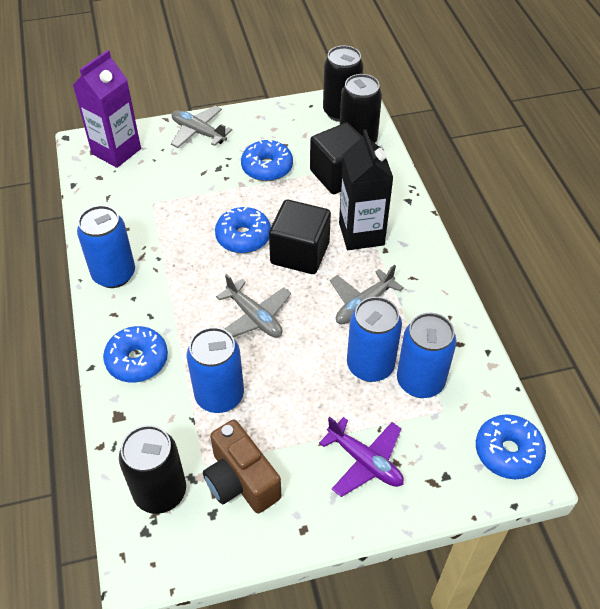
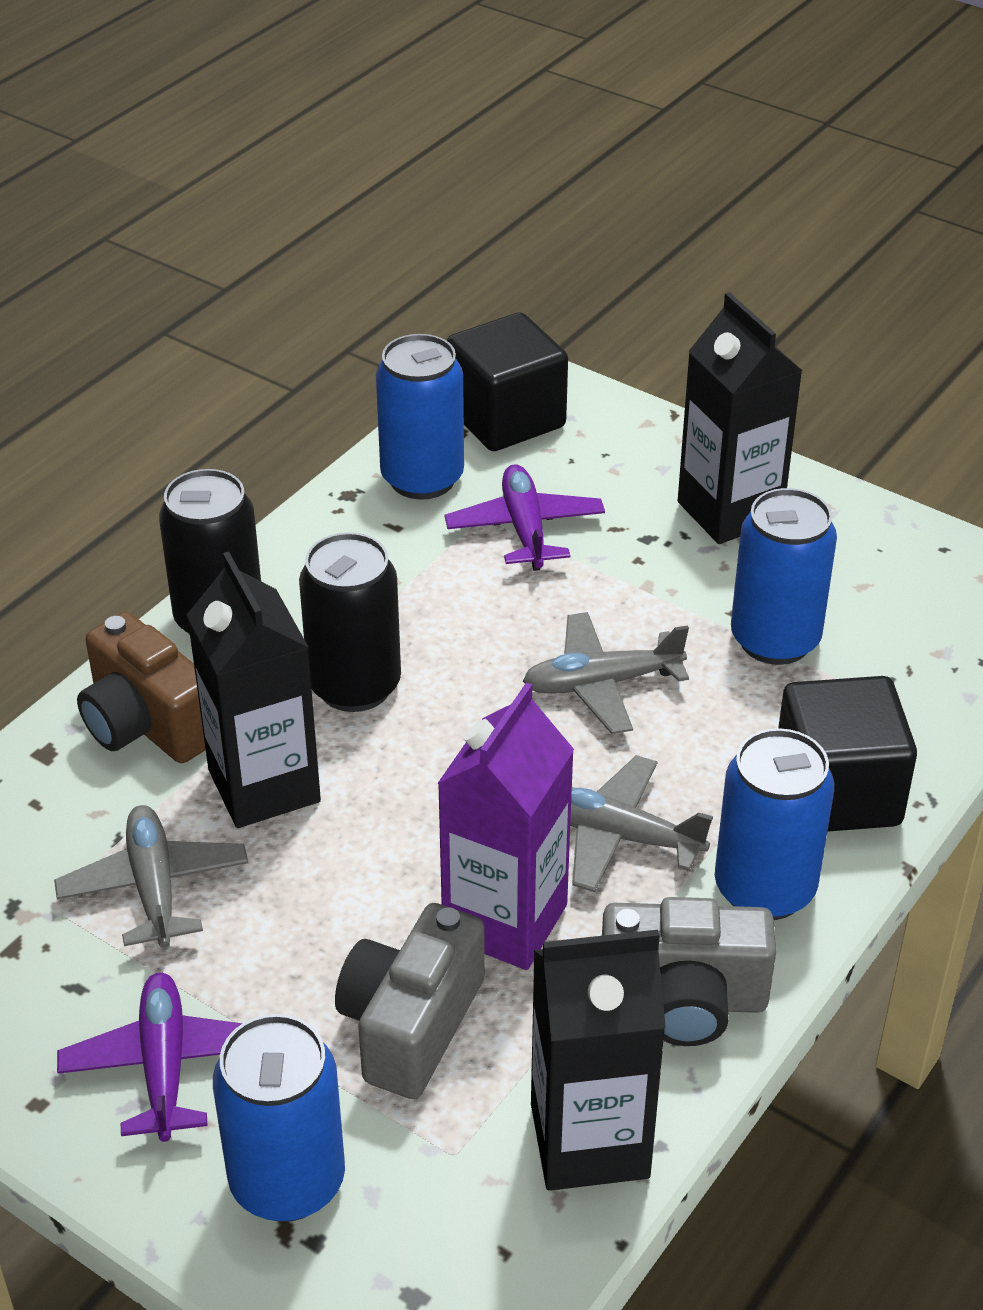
black can: [119,425,186,514] [323,46,364,122] [340,74,382,143] = 3 -> [159,469,261,635] [299,532,401,712] = 2
black carton: [339,129,393,250] = 1 -> [187,552,321,828] [531,930,666,1191] [678,292,802,544] = 3
blue donut: [103,326,168,382] [215,207,271,253] [241,139,293,181] [476,414,546,479] = 4 -> none = 0
grey camera: none = 0 -> [335,903,485,1099] [602,897,776,1046] = 2
purple plane: [319,417,404,497] = 1 -> [57,973,243,1142] [445,464,605,571] = 2

